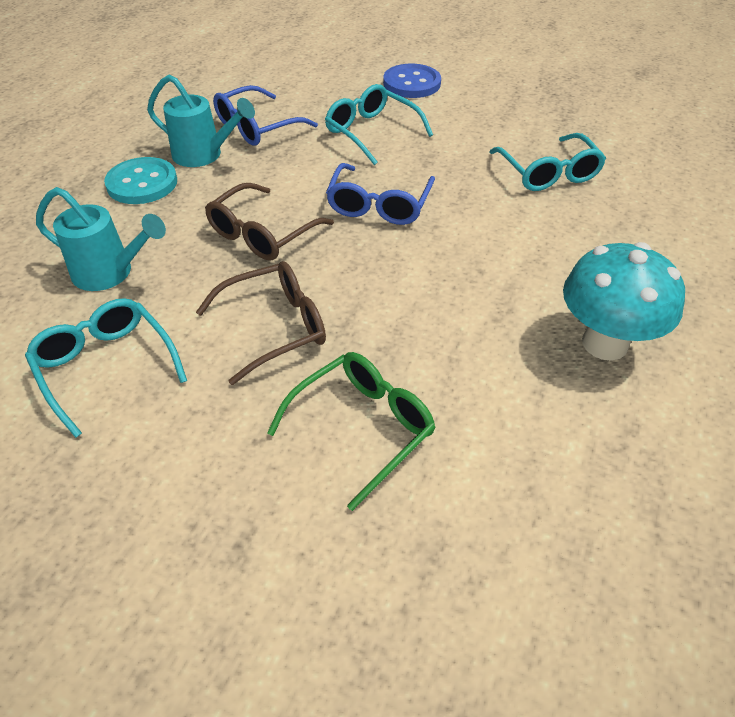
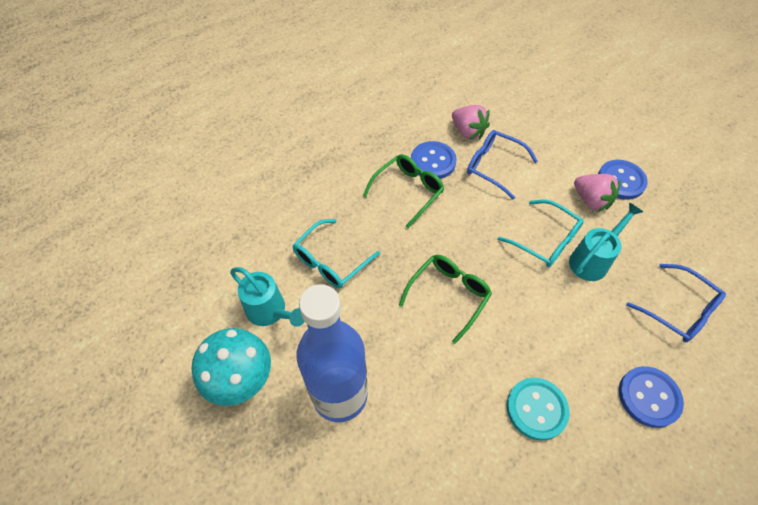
blue bottle: none = 0 -> [296,284,368,422] = 1
blue button: [383,64,441,98] = 1 -> [411,141,457,179] [598,160,648,200] [619,366,684,428] = 3
brown glasses: [196,261,326,385] [205,183,334,261] = 2 -> none = 0
green glasses: [267,352,436,511] = 1 -> [363,154,444,228] [399,255,492,344] = 2
pink strawberry: none = 0 -> [452,105,490,140] [574,174,621,212] = 2
turquoise glasses: [25,298,187,438] [325,84,433,165] [490,133,606,191] = 3 -> [292,219,380,289] [498,200,584,267] = 2

